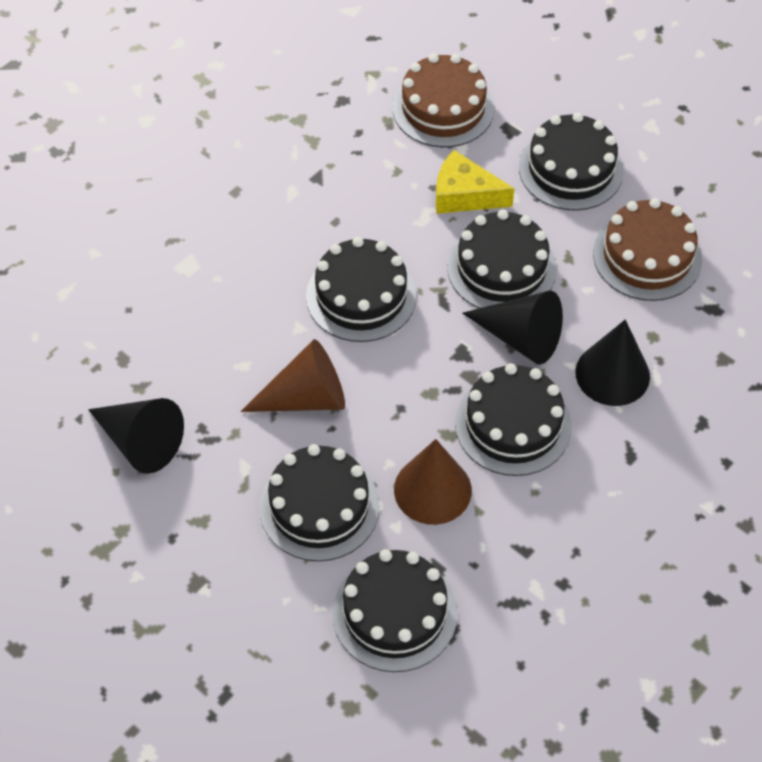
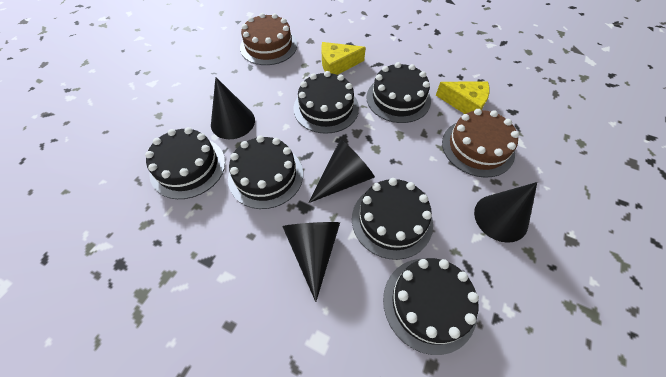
black cone: [88,398,184,474] [462,290,563,365] [575,319,650,406] = 3 -> [211,77,255,139] [282,222,340,302] [308,139,375,203] [474,182,537,243] = 4
brown cone: [241,339,345,412] [394,439,472,525] = 2 -> none = 0
yellow cheese: [436,150,515,214] = 1 -> [321,42,366,75] [436,81,490,114] = 2

